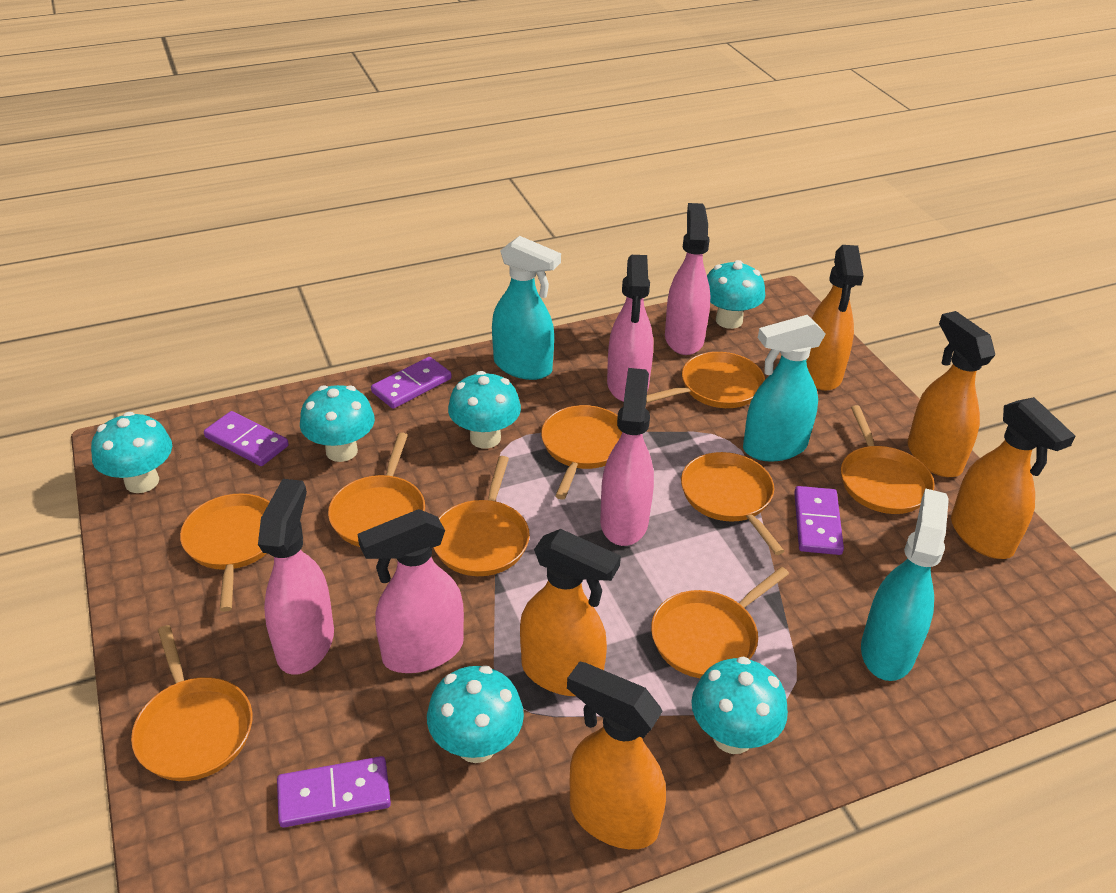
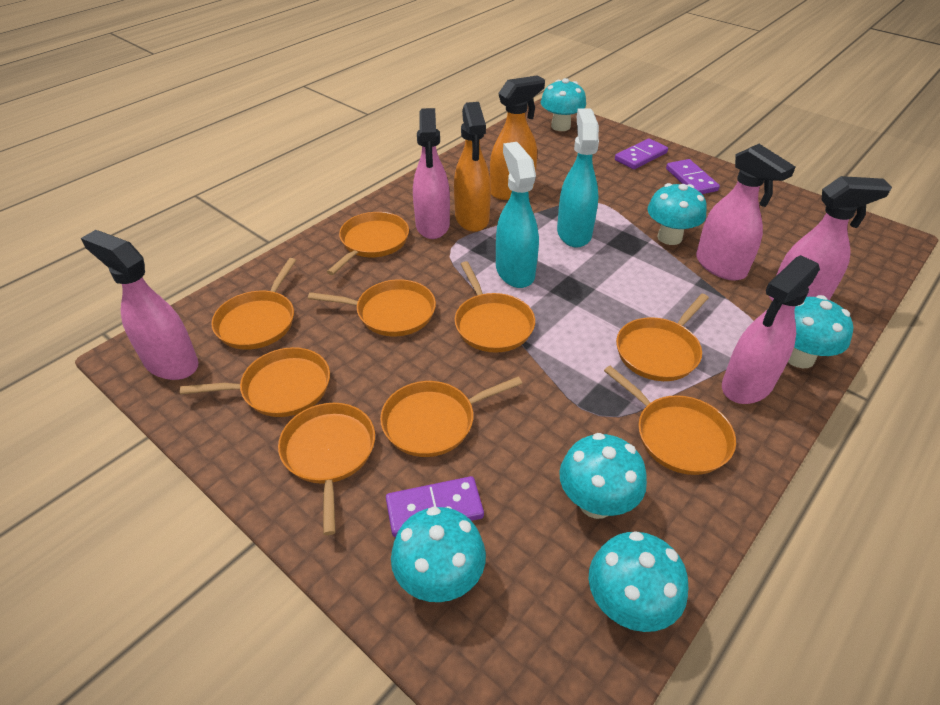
orange spray bottle: [520,529,621,696] [567,661,666,849] [806,245,864,391] [908,311,995,477] [951,397,1075,559] = 5 -> [454,102,491,232] [490,75,545,200] = 2
purple domino: [204,411,289,466] [277,756,391,828] [371,357,452,409] [794,486,844,555] = 4 -> [386,476,484,537] [615,138,668,169] [666,159,720,194] = 3
turquoise spray bottle: [492,236,561,380] [743,315,826,462] [861,488,949,681] = 3 -> [496,142,539,288] [557,108,599,248] = 2

